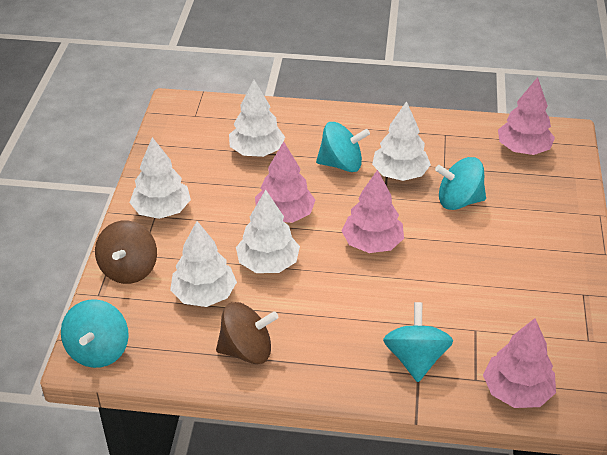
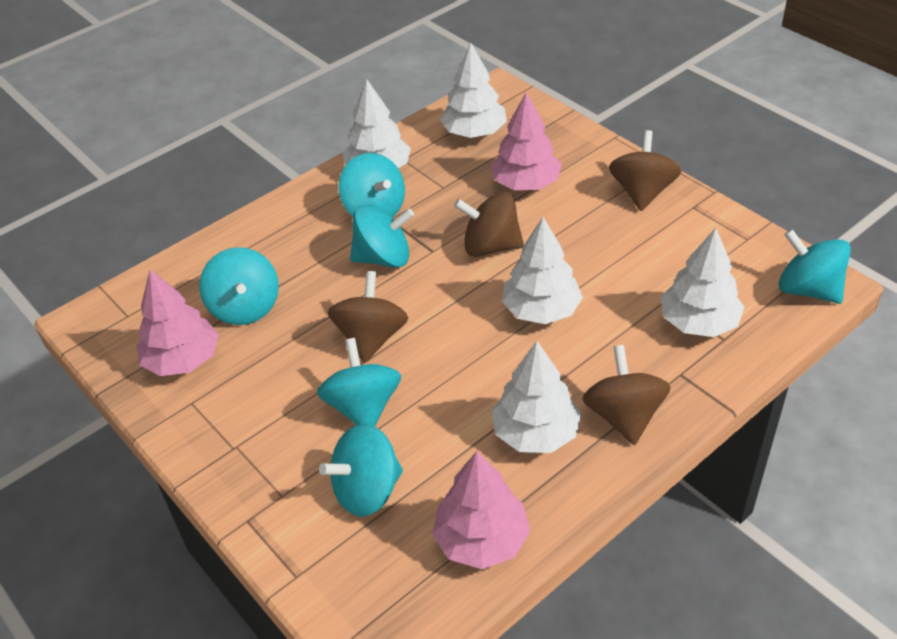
brown spinning top: [95,220,157,284] [216,302,279,364] = 2 -> [328,271,408,363] [454,192,524,257] [582,345,671,445] [609,130,681,211] = 4
pink tree: [255,142,315,223] [341,170,404,253] [483,318,556,408] [498,77,555,155] = 4 -> [137,270,219,376] [432,451,530,569] [491,92,562,190] = 3
turquoise spinning top: [61,299,129,368] [316,122,370,172] [383,302,453,382] [435,157,486,210] = 4 -> [199,247,279,325] [317,338,401,427] [319,423,403,517] [339,153,405,218] [350,204,414,268] [779,229,851,304] = 6

